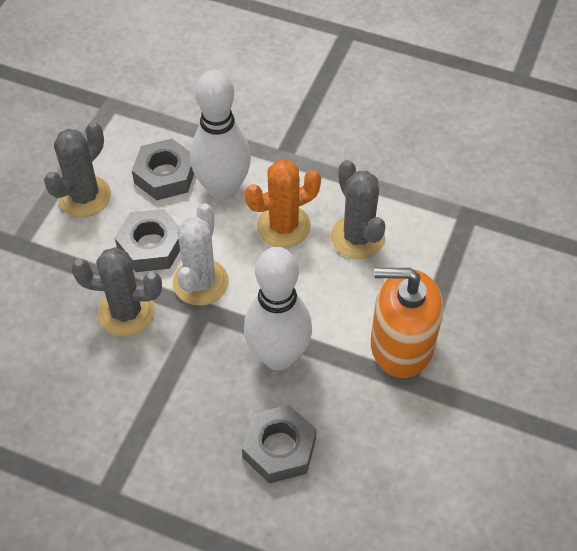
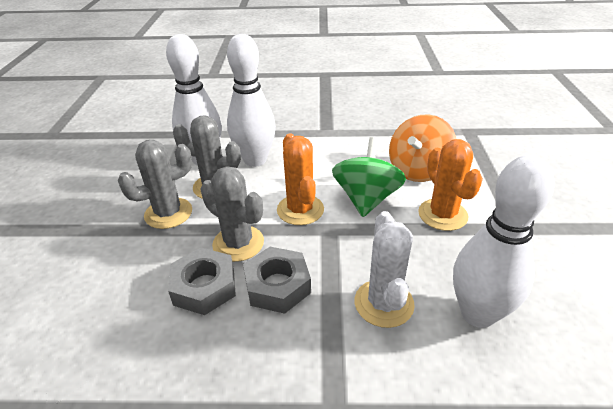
green spinning top: none = 0 -> [332,137,406,217] = 1
grey nut: [115,209,180,272] [132,139,194,200] [242,405,317,483] = 3 -> [168,248,236,315] [243,247,311,314] = 2
orange cactus: [245,159,321,248] = 1 -> [277,133,324,225] [418,139,483,231] = 2
orange soap dispenser: [371,268,443,378] = 1 -> none = 0
orange spinning top: none = 0 -> [389,114,456,182] = 1
white bowling pin: [190,69,251,201] [244,247,312,370] = 2 -> [166,34,222,166] [227,34,276,167] [453,155,554,328] = 3

